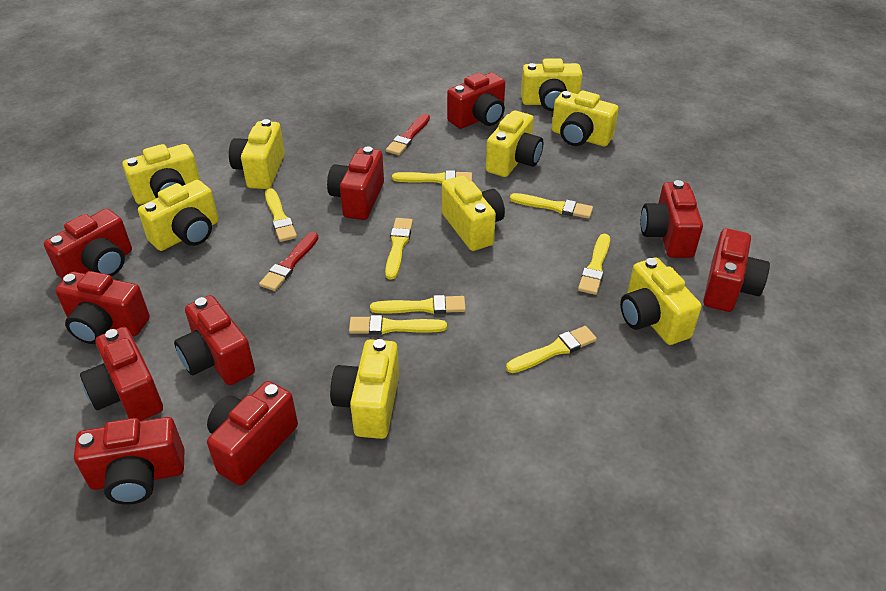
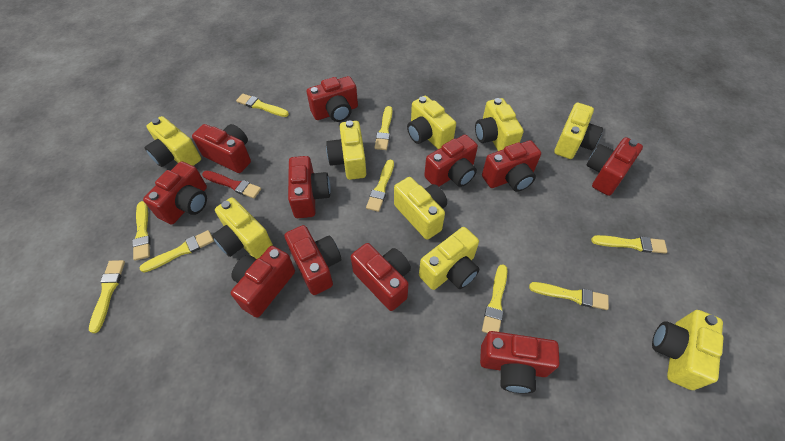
red brush: [259,232,319,291] [386,114,430,155] = 2 -> [202,171,261,198] = 1
red camera: [44,209,132,279] [55,271,150,344] [74,417,184,505] [80,327,163,421] [174,295,255,385] [207,381,298,485] [327,146,384,220] [447,72,505,129] [641,180,703,258] [703,228,770,312] = 10 -> [143,161,207,225] [192,124,251,173] [231,246,295,318] [284,225,341,295] [288,156,331,218] [307,76,358,122] [351,243,411,311] [424,135,478,187] [480,331,559,393] [482,140,541,192] [586,137,643,196] = 11
yellow brush: [265,188,297,242] [349,315,447,335] [370,295,466,314] [385,218,413,280] [392,170,472,184] [506,326,597,373] [510,193,593,219] [578,234,610,295] = 8 -> [89,260,125,333] [132,201,151,261] [140,230,214,273] [236,94,289,117] [366,160,394,212] [374,106,392,150] [482,264,508,333] [529,282,609,310] [591,235,667,254] = 9

